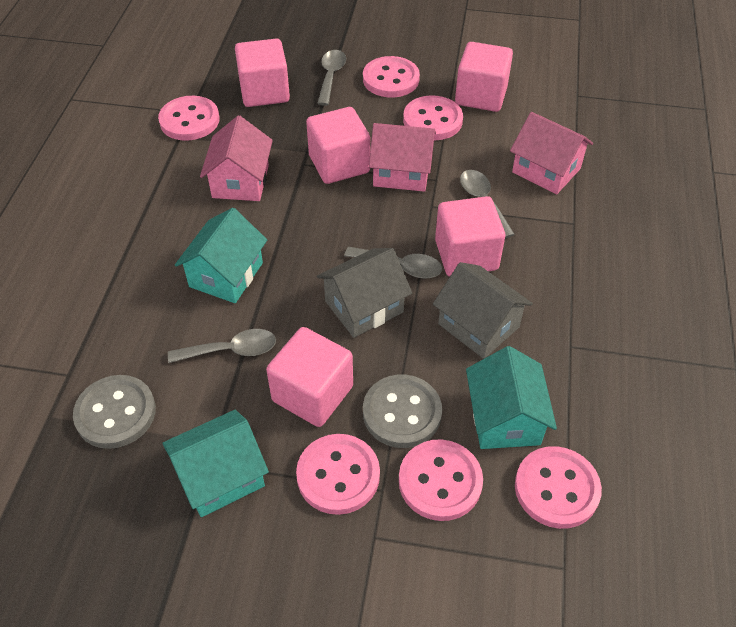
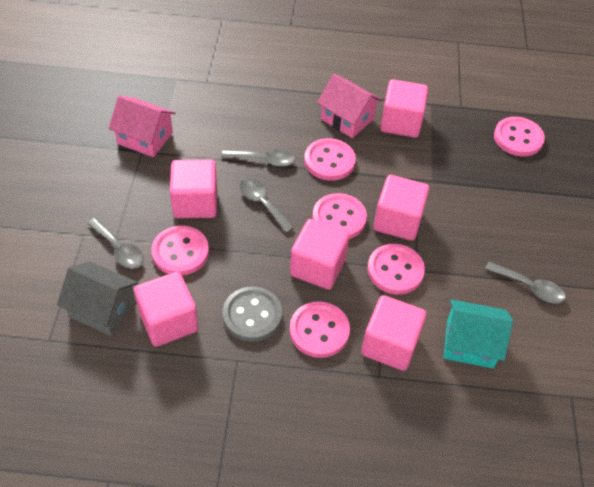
grey button: [73,375,156,449] [363,375,442,448] = 2 -> [223,286,282,342] = 1
grey house: [317,248,412,338] [433,262,533,359] = 2 -> [57,262,138,336] = 1
pink cube: [235,38,290,107] [266,327,353,427] [306,107,370,184] [435,196,505,276] [455,42,513,112] = 5 -> [134,272,198,347] [170,160,217,218] [290,219,350,290] [361,295,426,371] [373,175,429,241] [380,79,428,138] = 6
pink house: [200,116,273,201] [369,123,436,192] [510,112,593,194] = 3 -> [109,96,176,157] [317,74,382,138] = 2
turquoise house: [163,410,269,517] [175,208,267,303] [466,346,557,449] = 3 -> [444,299,513,368] = 1

